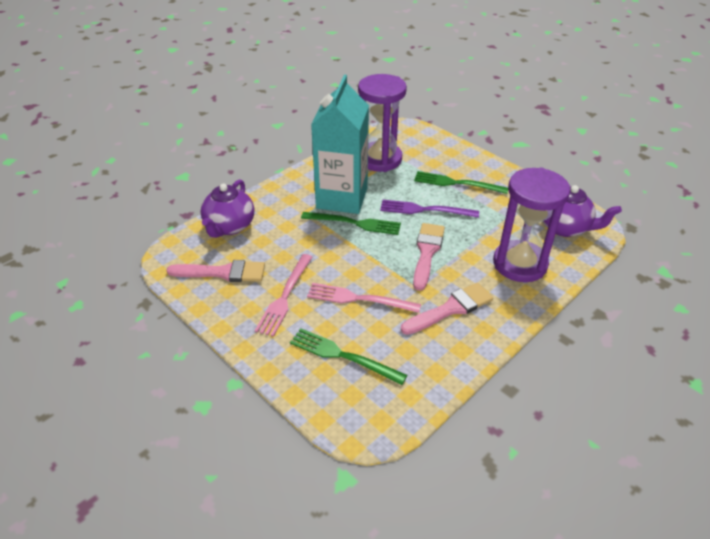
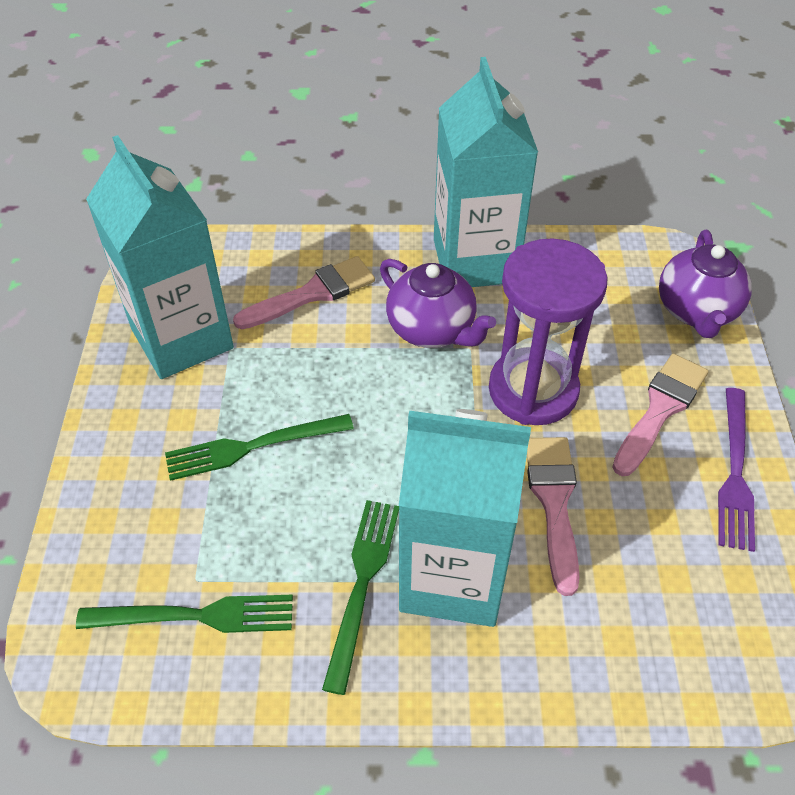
pink fork: [255,254,313,337] [307,283,421,313] = 2 -> none = 0
purple hourglass: [358,74,407,172] [493,168,570,282] = 2 -> [489,238,608,425] = 1
turquoise carton: [311,75,369,214] = 1 -> [86,135,234,379] [399,409,531,627] [434,57,538,287] = 3

